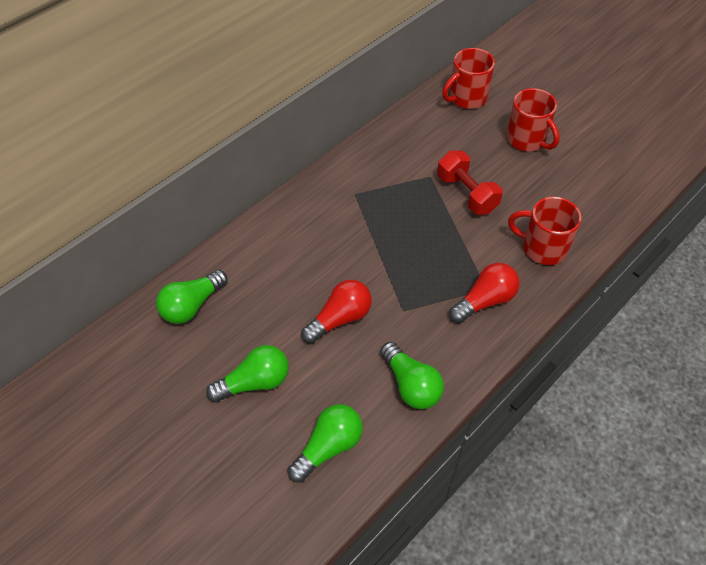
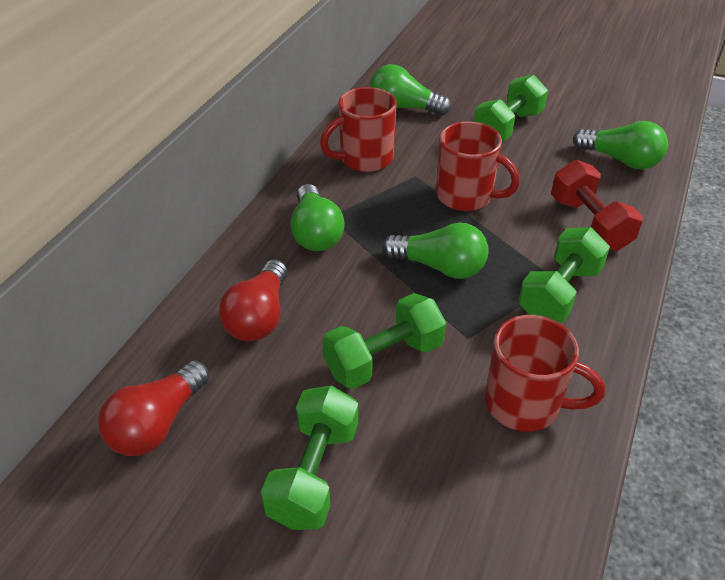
green dumbbell: none = 0 -> [261,386,358,530] [322,293,446,389] [474,75,548,141] [518,227,610,323] = 4

